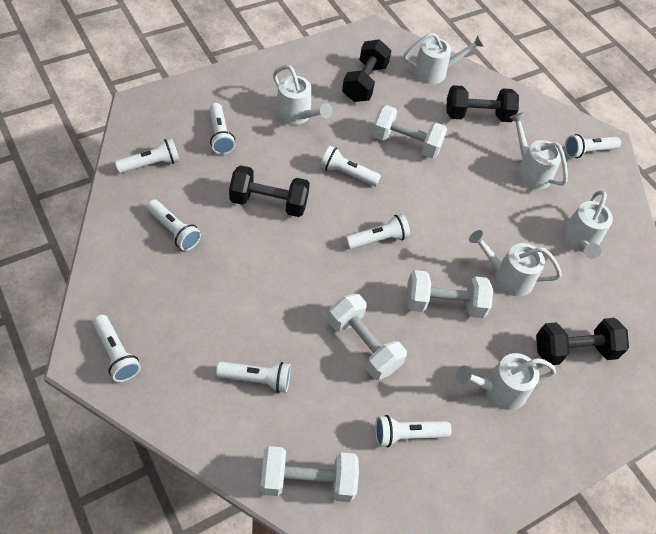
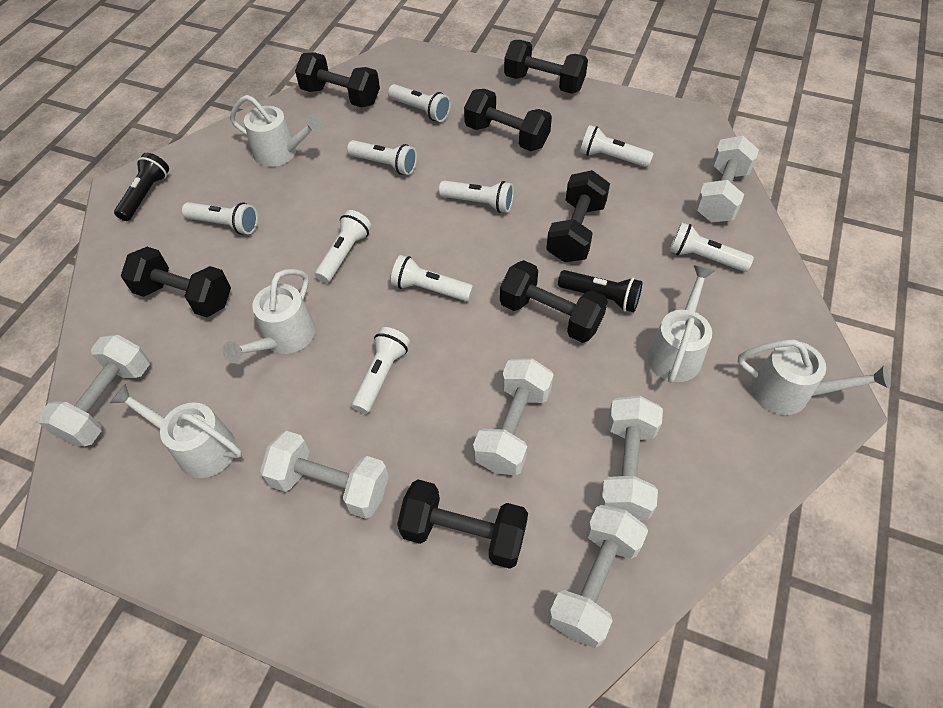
black dumbbell: [229,165,310,217] [342,39,391,102] [446,85,519,122] [536,318,629,365] = 4 -> [121,247,231,317] [295,52,380,107] [397,479,528,569] [464,89,552,151] [500,260,608,343] [504,40,588,94] [546,170,610,262] = 7
black flashlight: none = 0 -> [114,153,169,221] [558,270,643,312] = 2
white dumbbell: [260,446,359,502] [328,294,407,380] [372,105,447,159] [406,270,493,318] = 4 -> [38,335,150,446] [260,431,389,519] [473,359,554,475] [548,505,648,648] [598,396,663,520] [695,136,759,222] = 6
white watering can: [273,65,332,125] [404,33,484,84] [456,353,556,410] [469,230,562,296] [509,112,568,190] [562,190,613,259] = 6 -> [110,384,242,478] [223,269,315,363] [230,95,323,167] [647,265,714,383] [738,339,891,415] = 5

